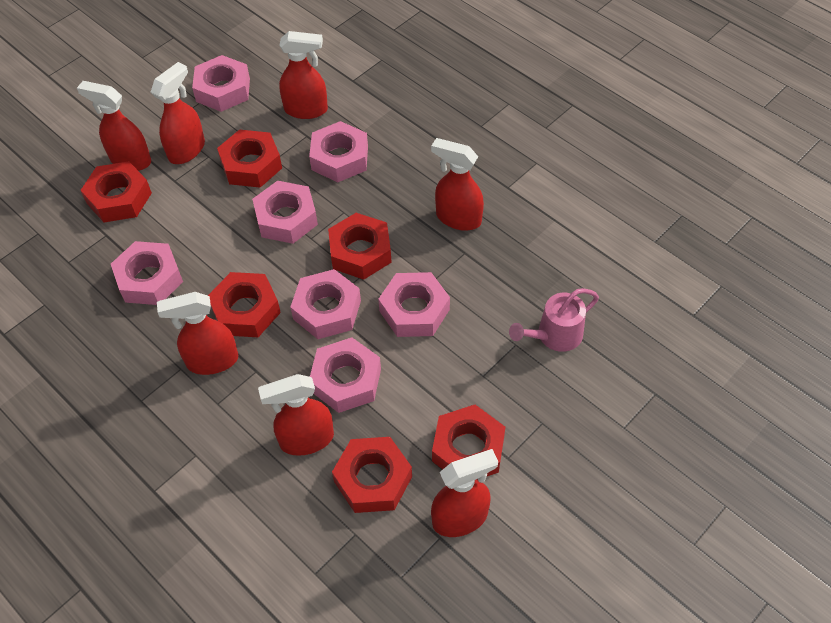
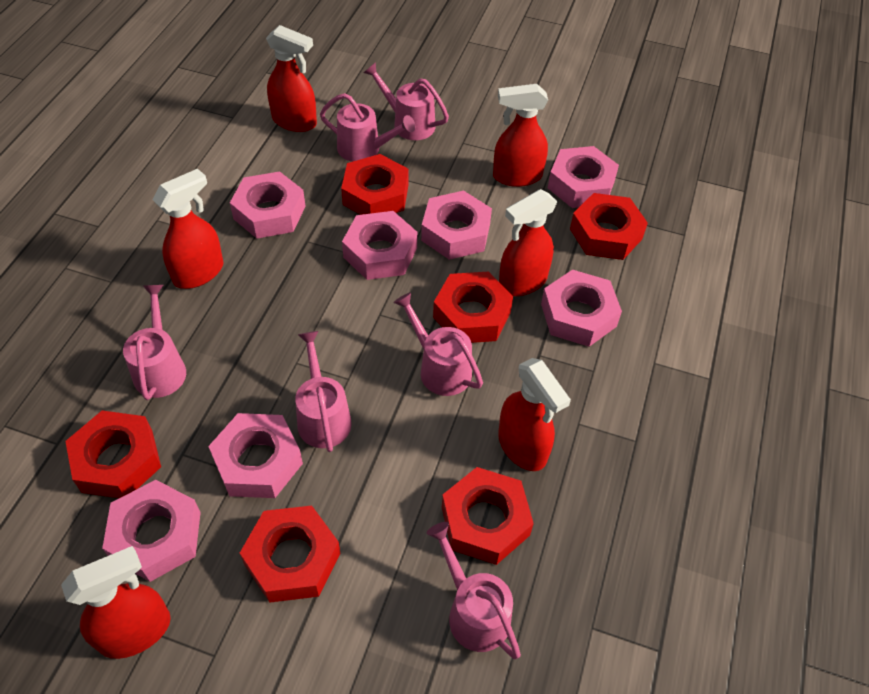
pink watering can: [509,288,599,352] = 1 -> [123,285,186,400] [295,331,352,452] [320,93,415,162] [364,62,449,140] [393,292,483,396] [427,522,521,659] = 6
red spray bottle: [77,81,151,171] [151,62,205,164] [157,292,238,375] [258,374,334,456] [279,31,328,119] [431,138,484,231] [431,449,498,537] = 7 -> [61,546,171,659] [152,169,224,289] [266,25,317,132] [493,84,548,187] [498,358,571,471] [499,189,557,296] = 6

